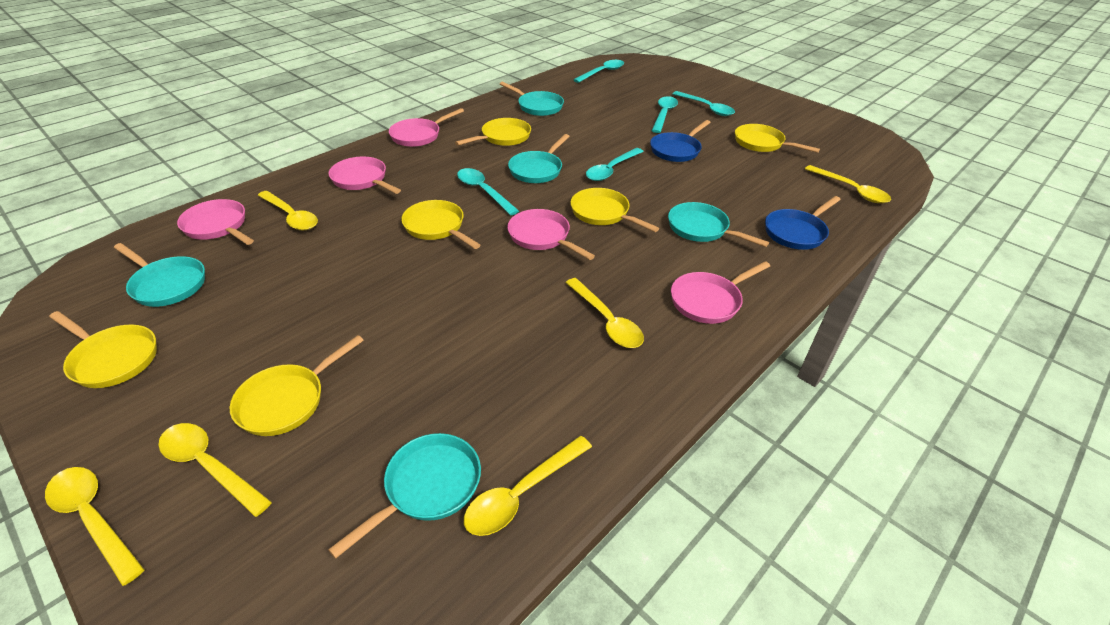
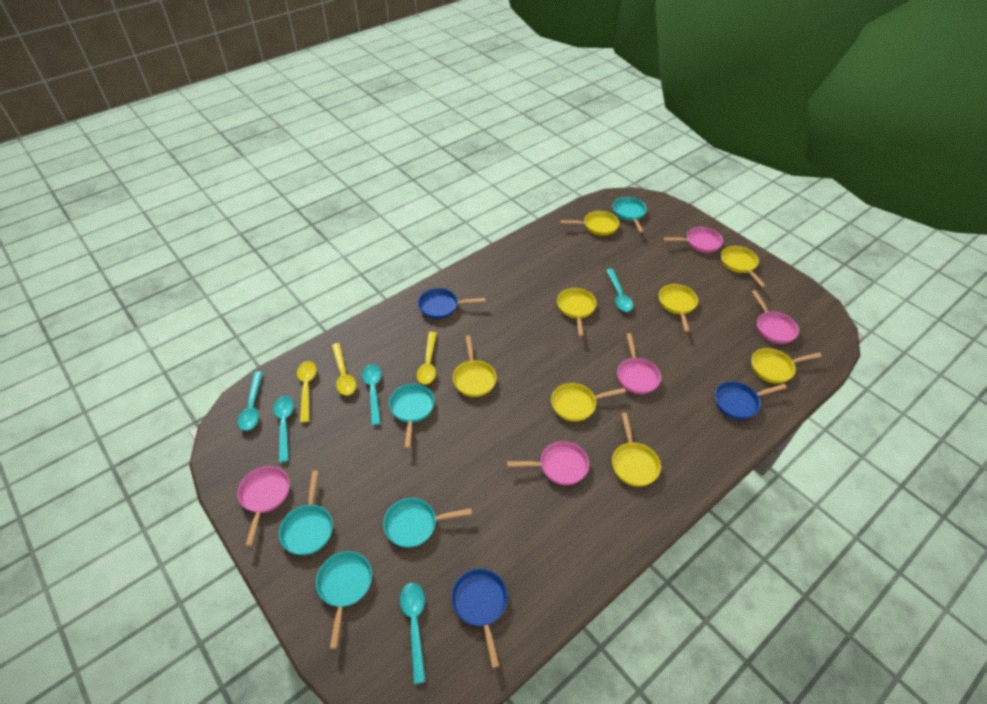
blue pan: [650,120,711,162] [765,196,841,250] = 2 -> [418,288,486,319] [451,569,508,668] [715,381,787,420] = 3
yellow pan: [49,311,157,388] [230,335,364,436] [401,200,481,249] [455,118,531,146] [571,188,659,232] [735,124,820,153] = 6 -> [453,336,497,397] [551,383,626,422] [557,288,597,337] [560,211,619,236] [612,413,661,487] [659,284,698,332] [721,246,766,287] [751,348,822,383] = 8
yellow spoon: [45,467,145,586] [158,423,272,517] [257,191,318,231] [464,436,592,536] [566,278,644,348] [805,165,891,203] = 6 -> [297,361,316,422] [332,343,356,395] [417,332,437,384] = 3

